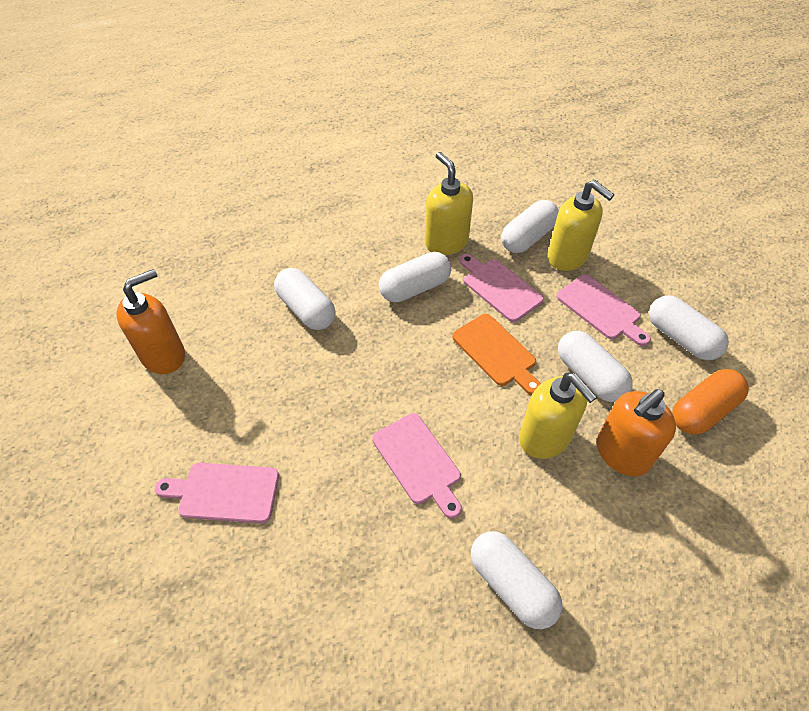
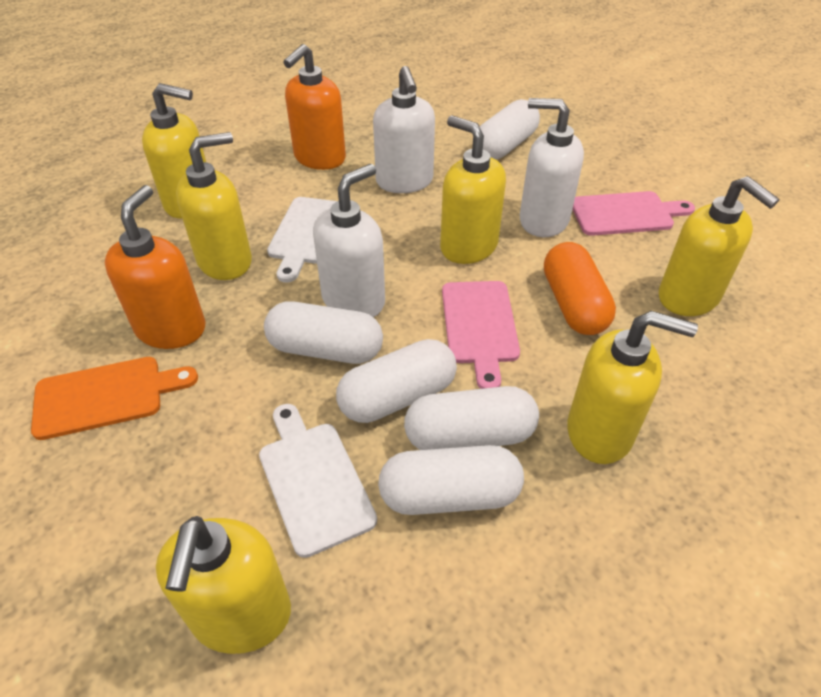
pink cutting board: [155,463,279,523] [372,413,462,519] [459,254,544,322] [557,274,651,346] = 4 -> [442,281,520,389] [572,191,695,236] = 2
white capsule: [274,268,335,330] [379,252,451,302] [471,531,562,629] [501,200,559,253] [558,331,633,402] [649,295,729,360] = 6 -> [264,301,383,364] [336,339,457,423] [378,445,524,515] [404,386,539,450] [480,99,540,159] = 5
white cutting board: none = 0 -> [259,404,377,558] [267,197,337,282] = 2
white soap dispenser: none = 0 -> [313,164,385,317] [373,66,435,193] [520,98,584,237] = 3
yellow soap dispenser: [425,152,473,255] [519,373,597,459] [548,180,614,271] = 3 -> [142,83,206,219] [156,516,291,654] [176,132,252,280] [440,116,506,264] [567,311,698,464] [659,176,779,316] = 6

